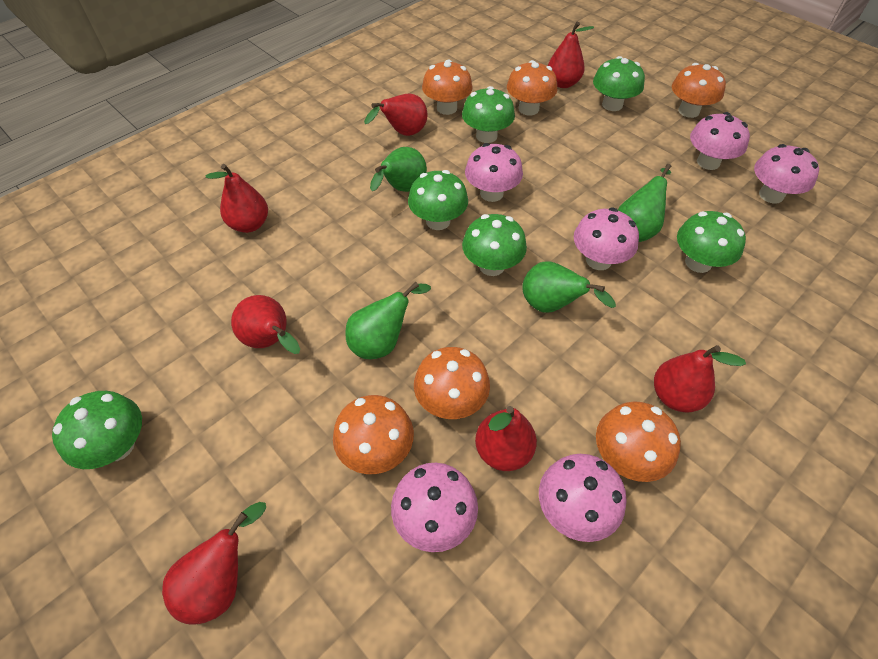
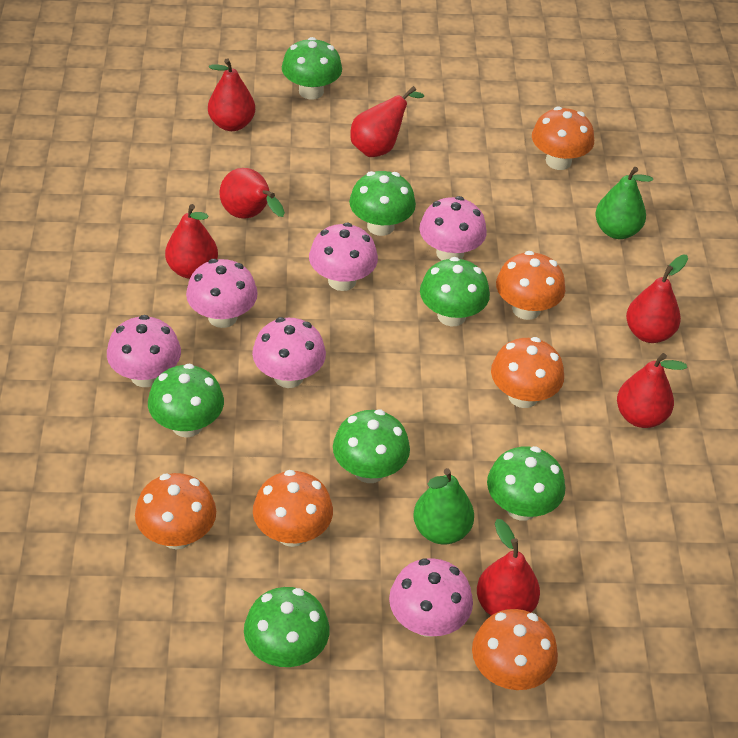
green mushroom: [52,391,142,469] [408,170,468,230] [462,86,515,143] [462,214,527,276] [593,56,645,111] [677,211,746,273] = 6 -> [148,364,224,438] [244,587,330,667] [282,37,342,99] [333,409,410,483] [349,171,416,236] [420,257,490,326] [487,446,565,521] = 7
green pear: [345,282,431,359] [370,147,427,192] [522,262,616,313] [618,164,671,242] = 4 -> [413,468,474,545] [595,167,653,239] = 2

